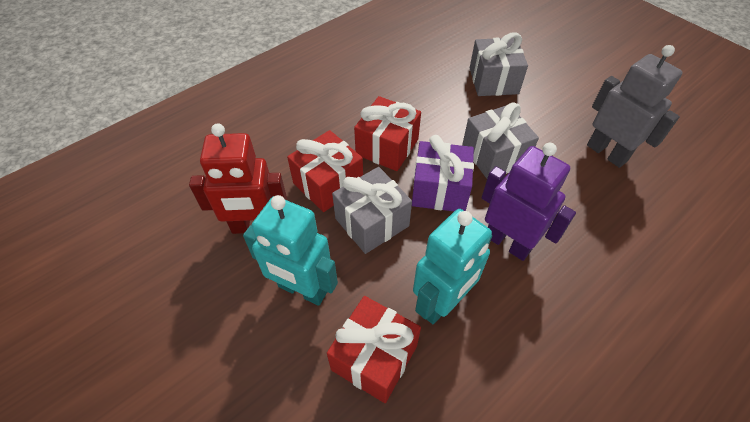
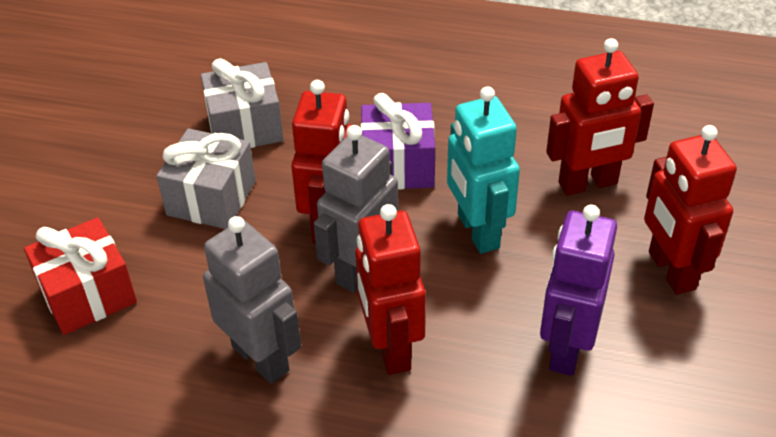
grey gift: [332,167,412,254] [462,103,539,179] [470,33,528,96] = 3 -> [157,128,256,229] [201,58,284,148] = 2
grey robot: [587,45,683,168] = 1 -> [203,216,301,384] [313,125,398,292] = 2
red gift: [287,130,363,212] [327,296,421,403] [354,96,421,171] = 3 -> [24,217,137,335] = 1
red robot: [189,123,287,234] = 1 -> [291,80,352,244] [355,204,426,375] [546,38,654,195] [644,125,737,295] = 4
turquoise robot: [243,195,338,306] [413,209,492,324] = 2 -> [447,86,520,254] = 1

